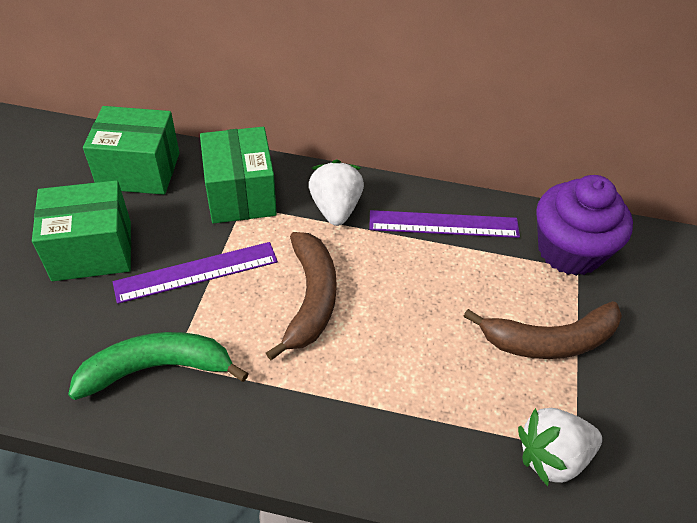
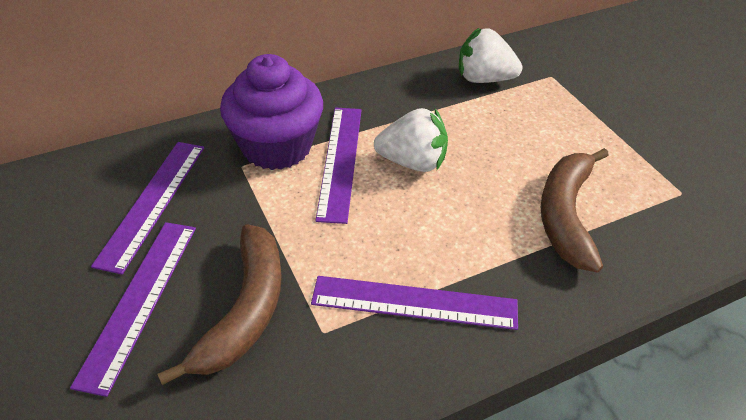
green banana: [68,332,249,400] = 1 -> none = 0
green box: [32,180,131,281] [83,106,179,195] [200,127,277,224] = 3 -> none = 0
purple ruler: [113,242,278,304] [369,210,520,238] = 2 -> [70,222,196,397] [91,142,204,275] [311,276,518,330] [315,108,362,224] = 4

